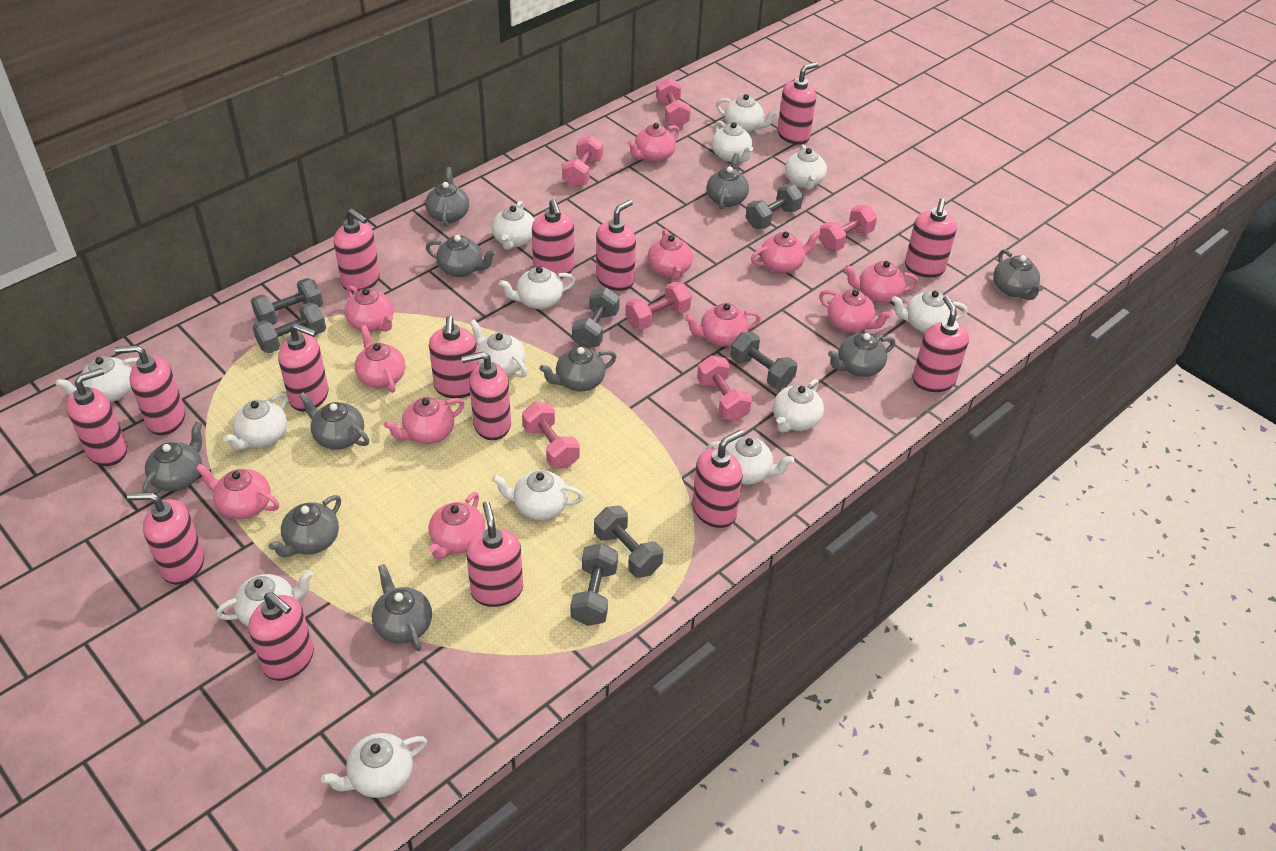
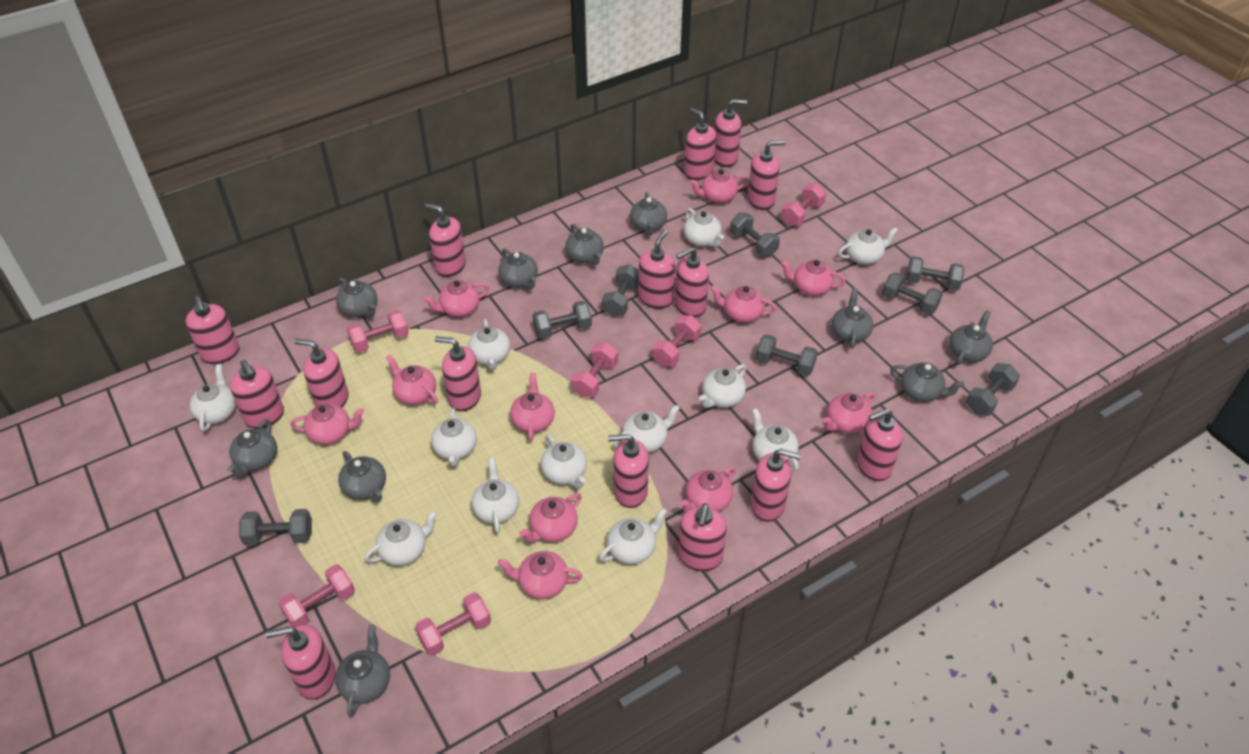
grey dumbbell: [251,278,323,325] [253,302,326,353] [571,543,618,626] [572,287,620,348] [594,506,663,578] [730,332,797,389] [746,184,803,229] = 7 -> [239,509,312,546] [533,301,592,339] [602,264,639,317] [730,213,780,257] [756,334,818,376] [882,272,943,315] [906,256,965,291] [966,363,1020,416] = 8
white teapot: [56,356,139,402] [216,570,313,627] [223,392,287,450] [321,733,427,798] [470,320,527,378] [492,201,534,250] [492,470,584,520] [499,266,575,309] [707,437,794,485] [711,121,753,162] [716,94,778,132] [773,379,824,433] [785,144,827,190] [892,291,968,333] = 14 -> [190,364,236,431] [365,510,438,566] [431,408,477,467] [468,319,510,370] [472,458,519,533] [541,435,587,488] [599,508,667,564] [614,405,680,453] [684,208,724,247] [699,364,746,408] [752,408,799,471] [838,227,898,265] = 12

